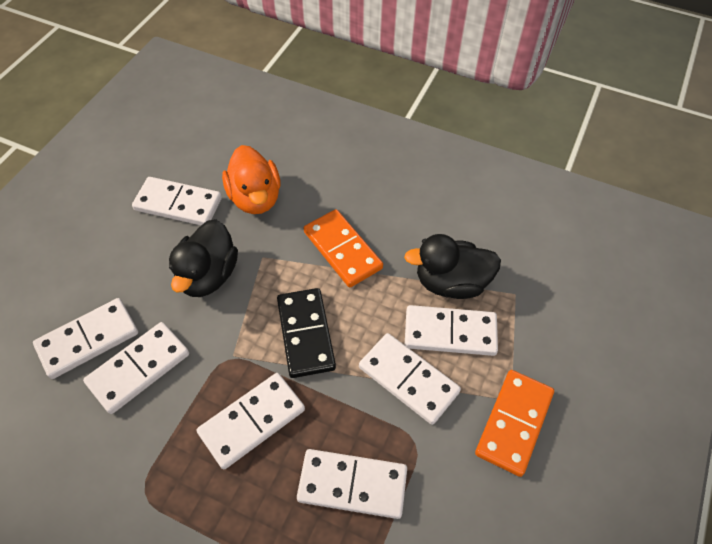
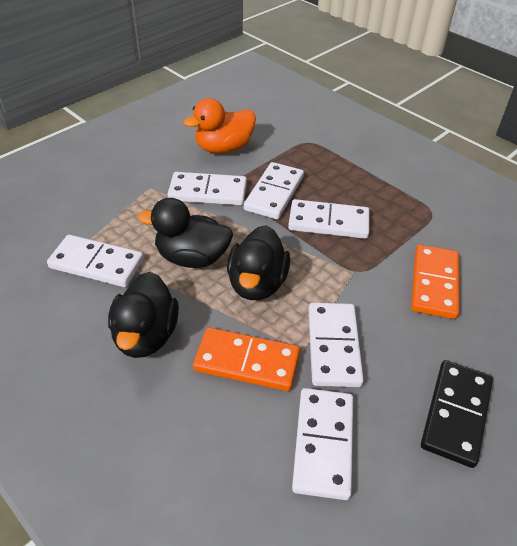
black duck: [169,219,238,297] [404,234,501,299] = 2 -> [108,272,179,358] [138,198,233,268] [227,225,290,300] = 3
white domino: [33,298,138,379] [83,322,189,414] [132,177,222,225] [197,373,305,469] [297,449,407,519] [359,333,461,425] [405,305,498,356] = 7 -> [47,235,144,287] [167,172,247,205] [244,162,304,219] [288,199,370,239] [292,388,353,500] [308,303,364,387] = 6

